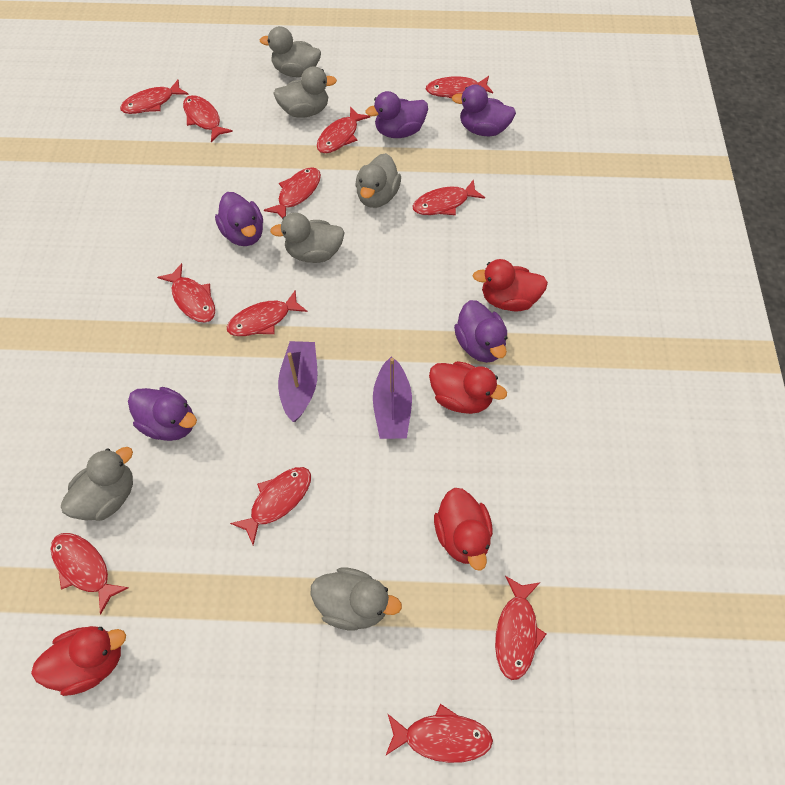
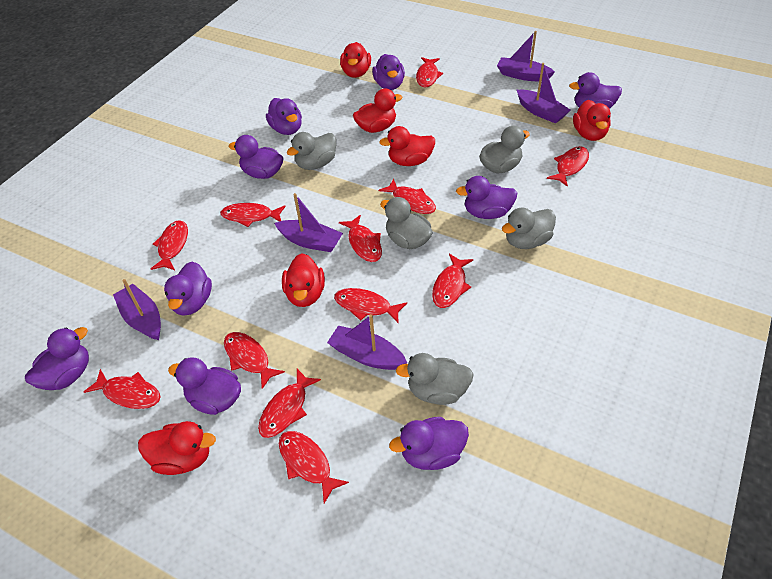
grey duck: [61,447,133,521] [260,26,321,77] [270,213,345,263] [273,66,337,118] [311,567,402,630] [355,153,401,208] = 6 -> [287,132,336,170] [380,197,433,249] [396,353,474,405] [479,126,530,174] [502,207,556,249] = 5
purple boat: [278,341,318,422] [373,356,412,439] = 2 -> [113,279,161,340] [274,193,343,252] [327,314,407,370] [497,31,555,81] [517,63,570,123] = 5
purple duck: [128,387,197,441] [215,192,263,246] [366,91,428,138] [452,85,516,136] [454,300,507,363] = 5 -> [25,327,89,390] [164,261,212,316] [168,357,241,415] [229,135,283,179] [266,98,302,135] [372,54,405,90] [389,417,469,470] [456,176,517,219] [569,72,622,109] = 9
red duck: [31,626,126,696] [429,361,507,414] [434,488,493,571] [473,259,548,311] = 4 -> [138,421,216,475] [282,253,325,307] [340,42,371,78] [353,88,403,133] [379,126,435,166] [573,100,611,141] = 6

